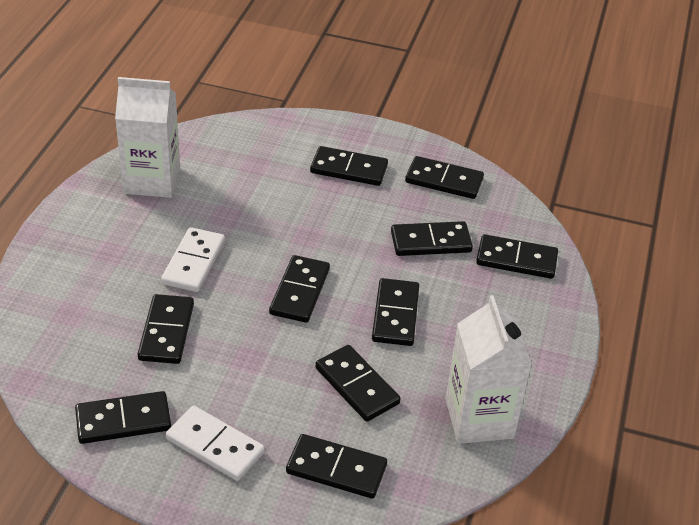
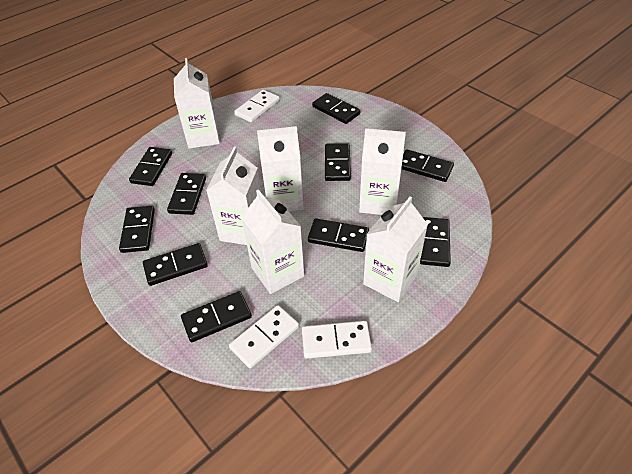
white carton: [115,77,180,198] [446,295,532,444] = 2 -> [174,58,220,148] [206,147,261,245] [241,189,304,294] [257,126,304,212] [359,128,406,215] [363,196,428,302] = 6
white domino: [161,227,225,292] [166,405,265,481] = 2 -> [229,305,299,368] [234,90,280,122] [302,321,372,359] = 3

